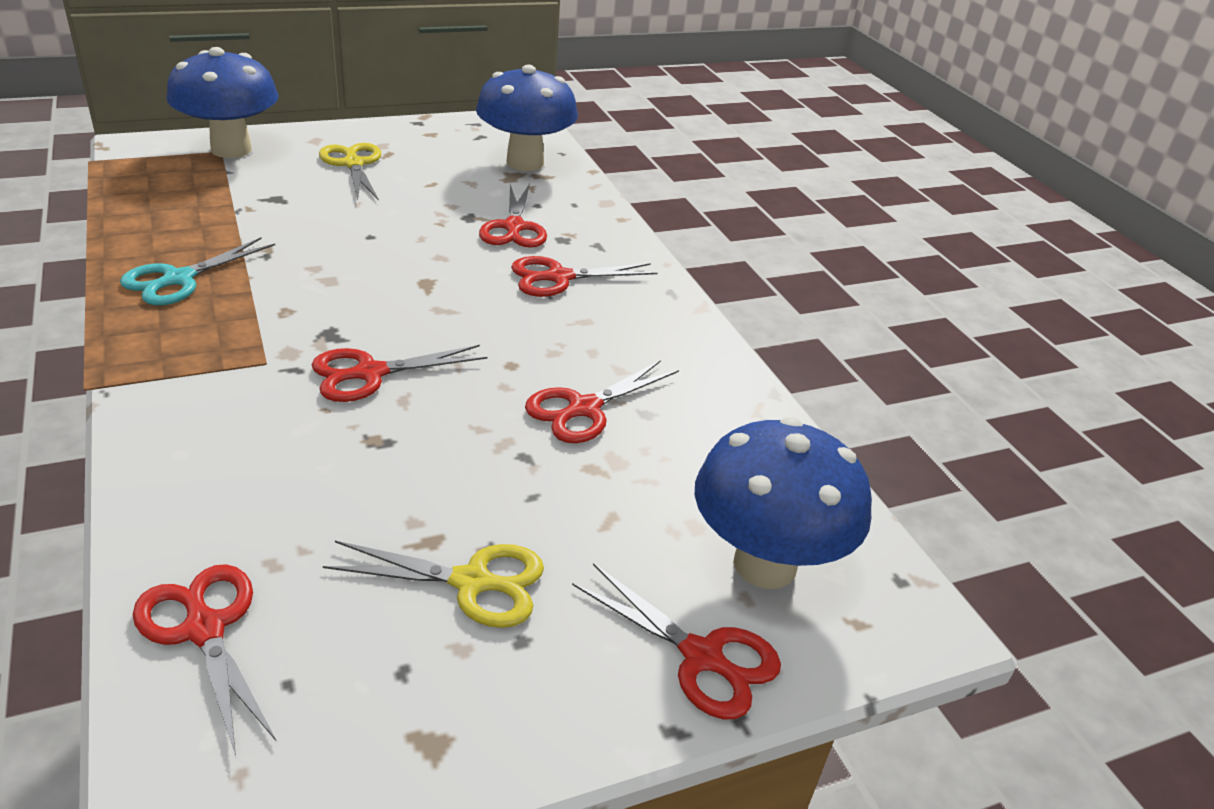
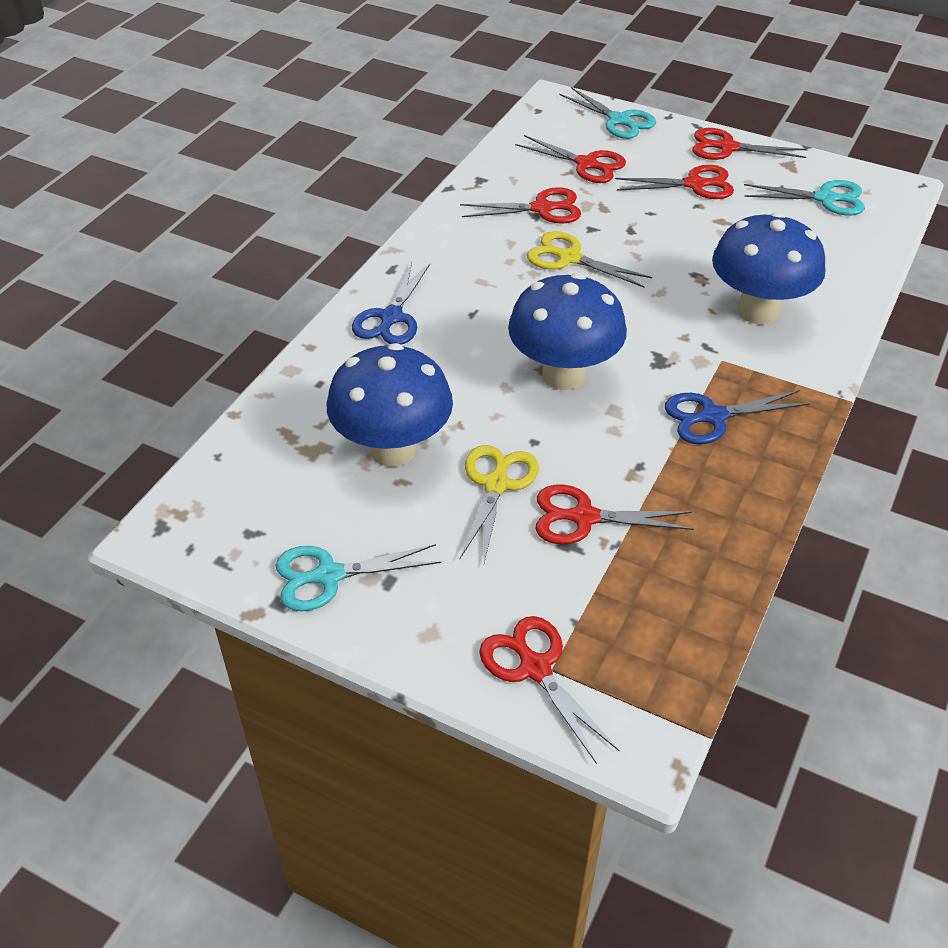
blue scissors: none = 0 -> [352,262,430,345] [665,390,810,444] = 2
turquoise scissors: [120,237,275,305] = 1 -> [275,544,441,612] [560,87,656,139] [744,180,865,215] = 3

